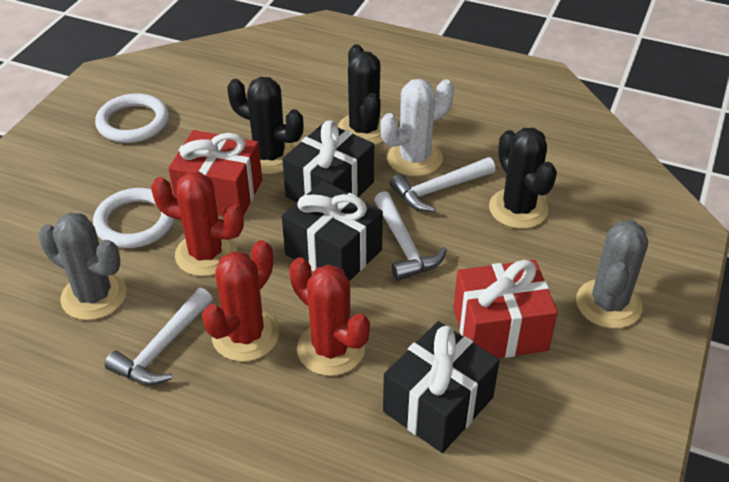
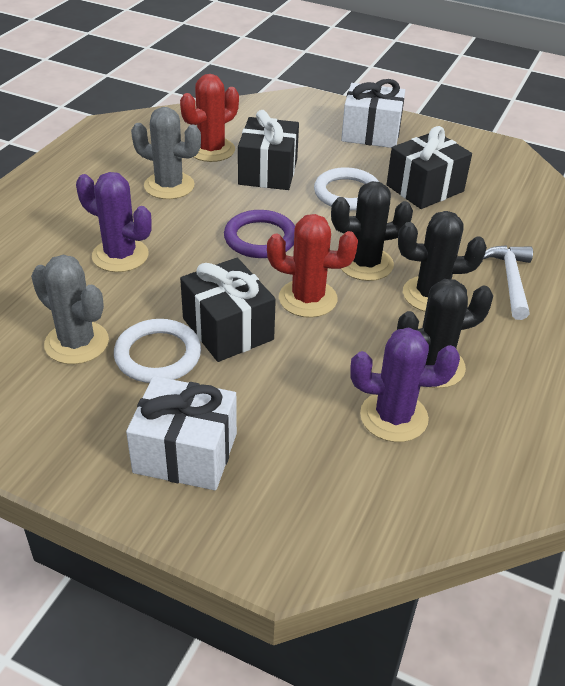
purple cactus: none = 0 -> [76,172,152,272] [350,327,460,442] = 2
purple ring: none = 0 -> [224,210,295,258] = 1
red cactus: [151,172,244,276] [202,240,279,362] [289,257,370,376] = 3 -> [180,74,239,162] [267,214,358,318] = 2
red gift: [168,130,262,216] [453,260,558,358] = 2 -> none = 0
white cactus: [381,79,454,176] = 1 -> none = 0
white gift: none = 0 -> [126,376,237,490] [341,79,405,148] = 2
white hammer: [105,288,213,385] [374,191,447,281] [390,157,495,212] = 3 -> [483,245,533,320] = 1

